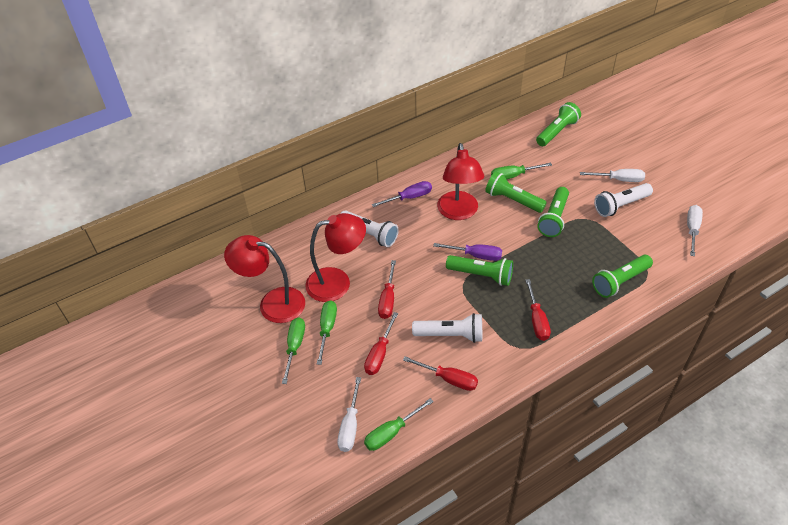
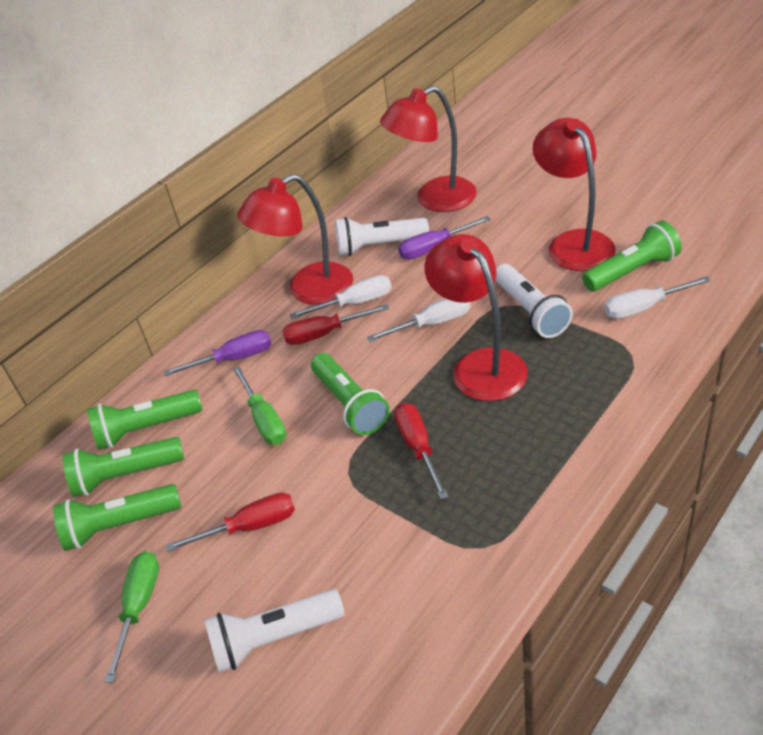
green screwdriver: [282,317,305,384] [317,300,337,365] [364,398,434,451] [491,163,552,179] = 4 -> [104,551,159,683] [233,366,286,445] = 2
red lamp: [224,235,305,323] [305,213,366,302] [437,143,484,220] = 3 -> [237,174,353,305] [380,86,477,212] [424,234,528,401] [533,118,616,271] = 4
red screwdriver: [364,312,398,375] [378,260,396,319] [403,356,478,391] [525,279,551,341] = 4 -> [166,493,295,552] [282,304,389,345] [394,403,449,500] = 3

